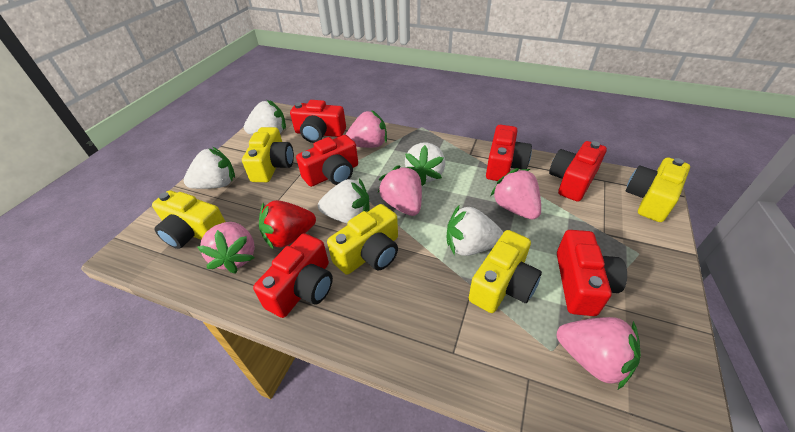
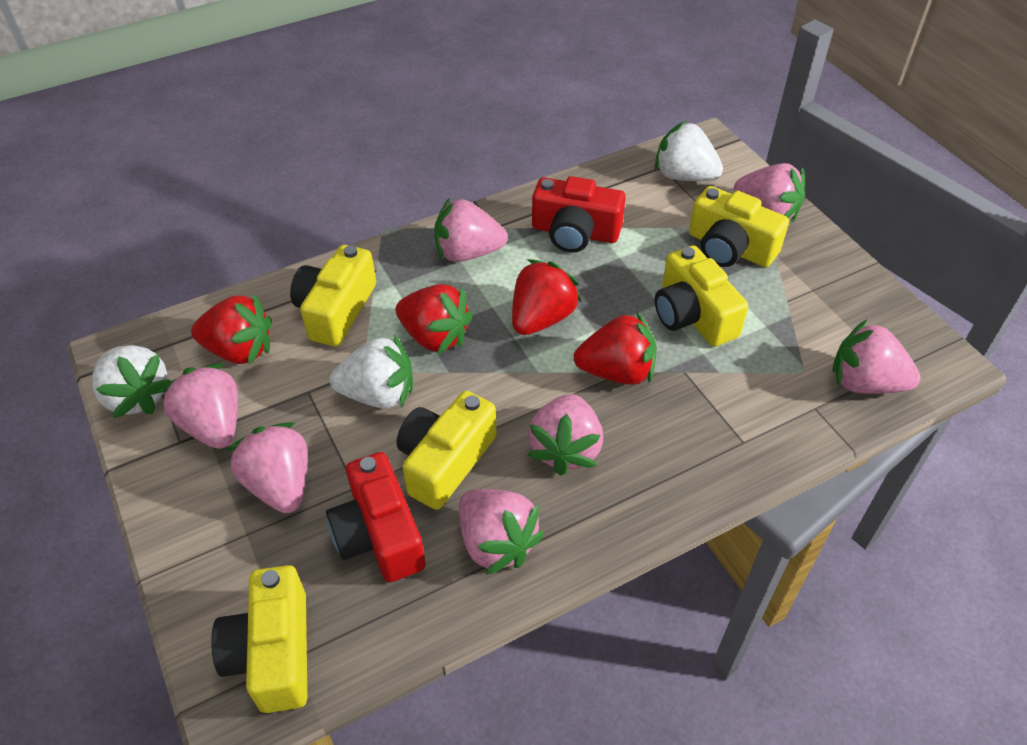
pink strawberry: [197,222,255,274] [346,110,387,148] [378,165,422,216] [490,168,541,220] [557,317,641,390] = 5 -> [159,364,238,449] [227,422,308,513] [434,198,508,262] [459,489,545,575] [528,394,603,476] [734,163,805,222] [833,320,920,394] = 7
red camera: [253,233,333,318] [290,100,346,143] [296,135,358,187] [486,125,532,181] [549,141,607,202] [557,230,627,316] = 6 -> [326,452,426,582] [532,176,626,253] = 2
red strawberry: [259,200,316,250] = 1 -> [191,294,272,365] [396,284,473,354] [512,259,582,335] [574,312,657,385] = 4
white strawberry: [184,147,235,189] [244,100,286,135] [318,178,370,223] [405,142,445,186] [447,205,503,256] = 5 -> [92,345,171,418] [330,335,413,409] [655,121,723,181] = 3

